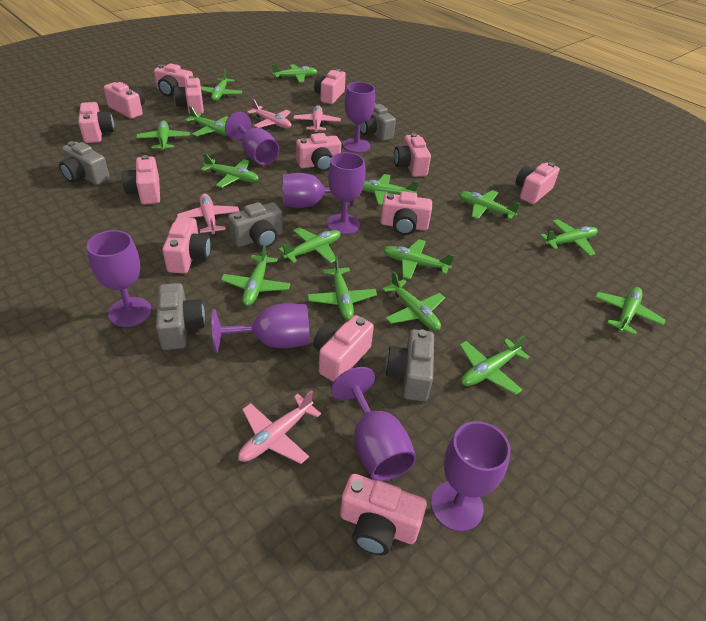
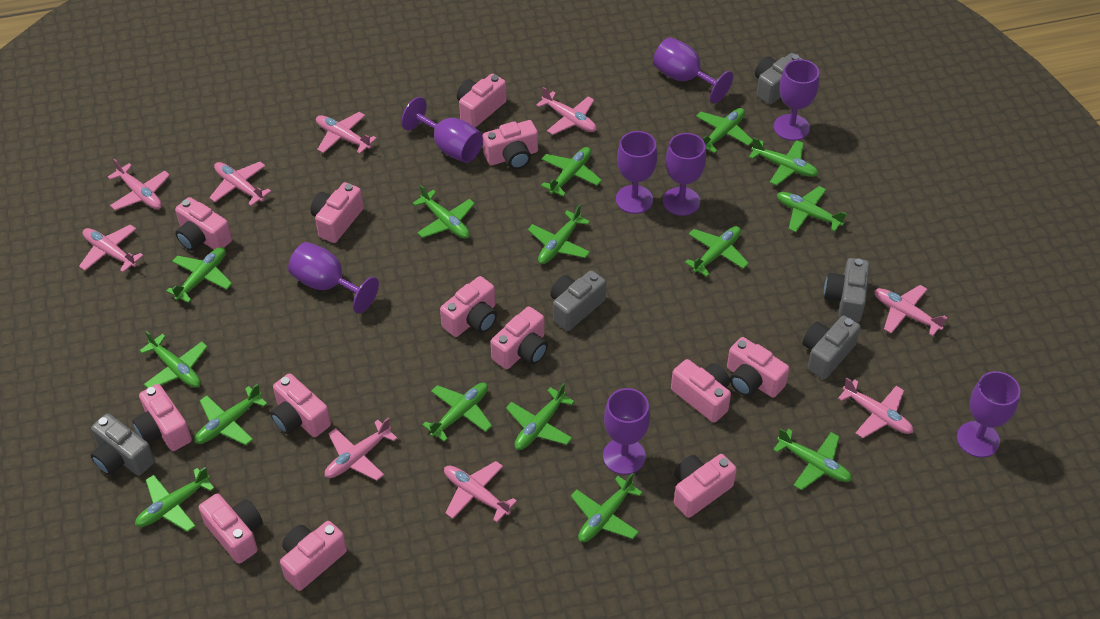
pink plane: [177,194,239,234] [238,390,321,464] [247,99,291,128] [293,105,341,133] = 4 -> [79,225,144,273] [108,159,170,210] [209,162,272,206] [316,112,377,154] [325,418,397,481] [444,461,517,522] [536,87,597,135] [838,378,913,438] [874,285,947,336] = 9

